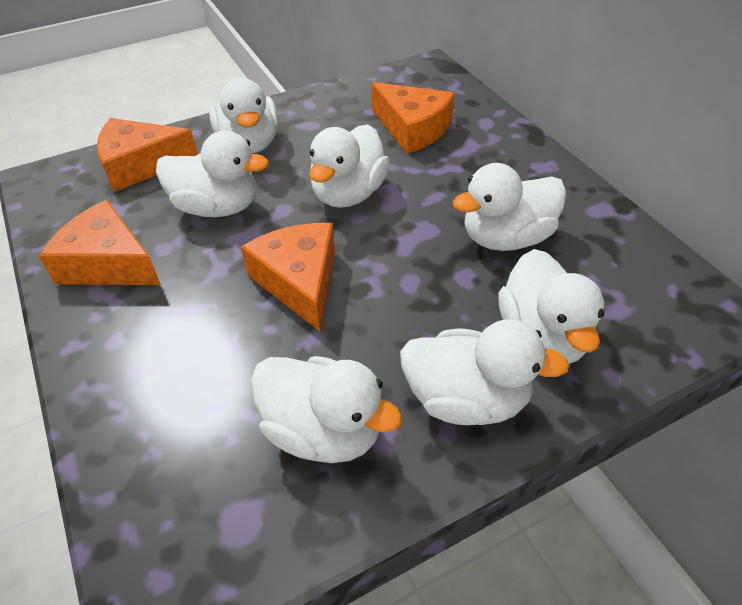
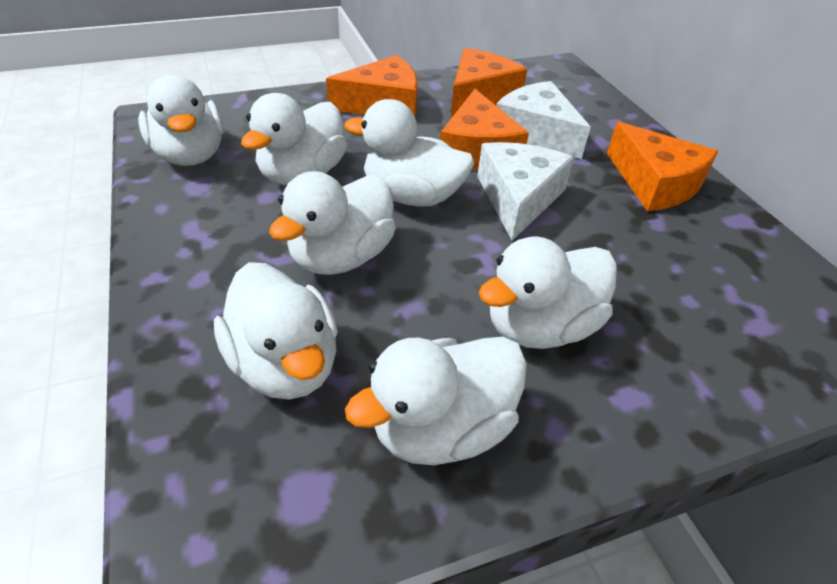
white cheese: none = 0 -> [477,142,574,241] [496,81,591,159] = 2

